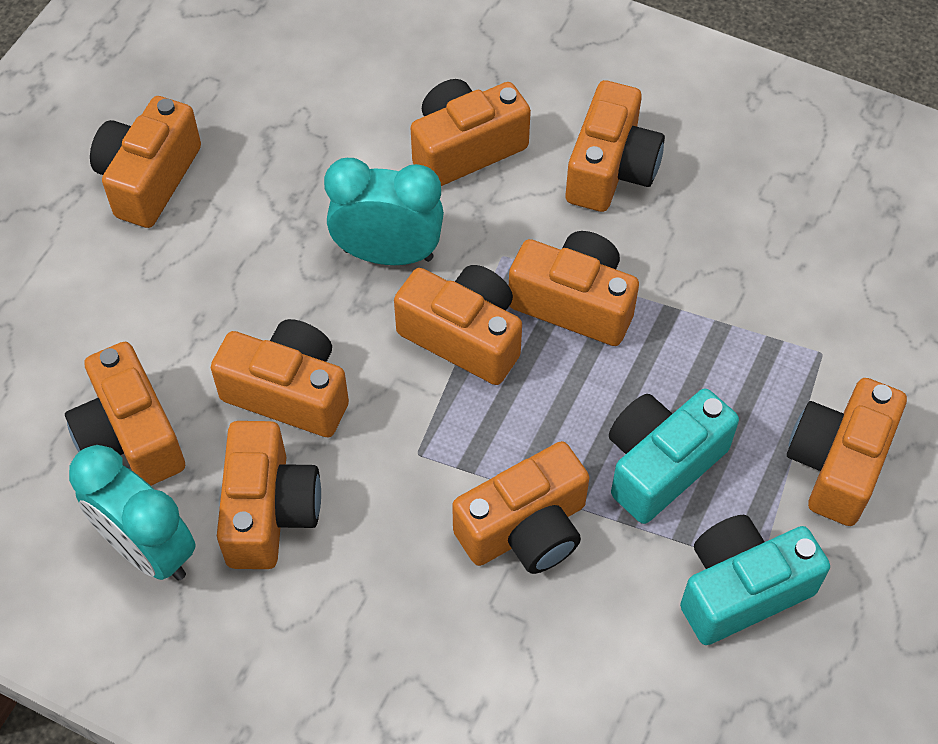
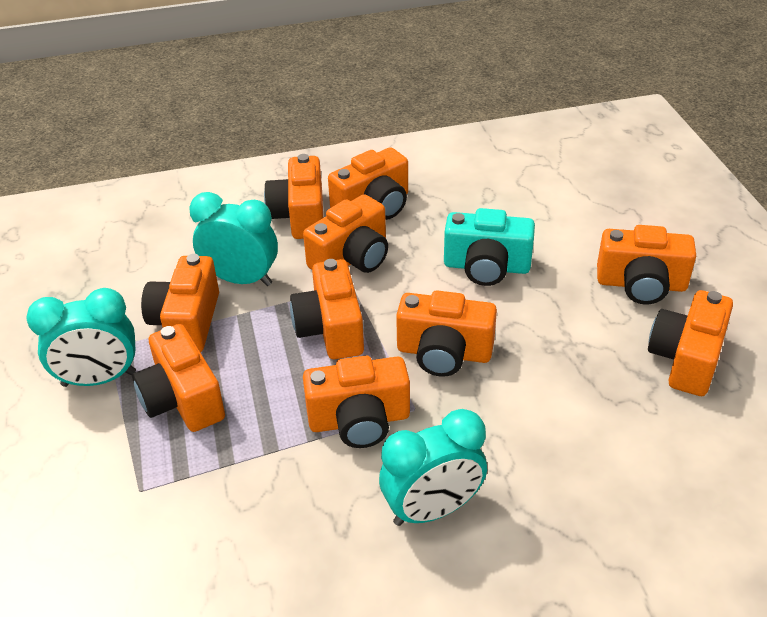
turquoise camera: [609,389,739,524] [680,515,830,645] = 2 -> [444,208,535,286] = 1
turquoise clock: [69,445,196,580] [324,158,444,265] = 2 -> [26,288,136,387] [189,192,278,286] [379,409,487,526] = 3

